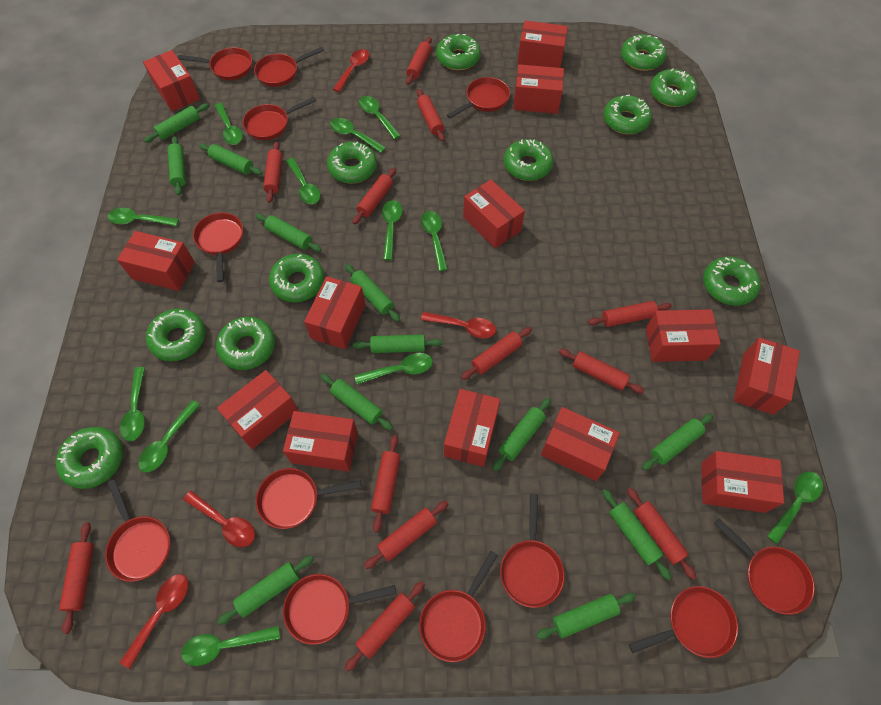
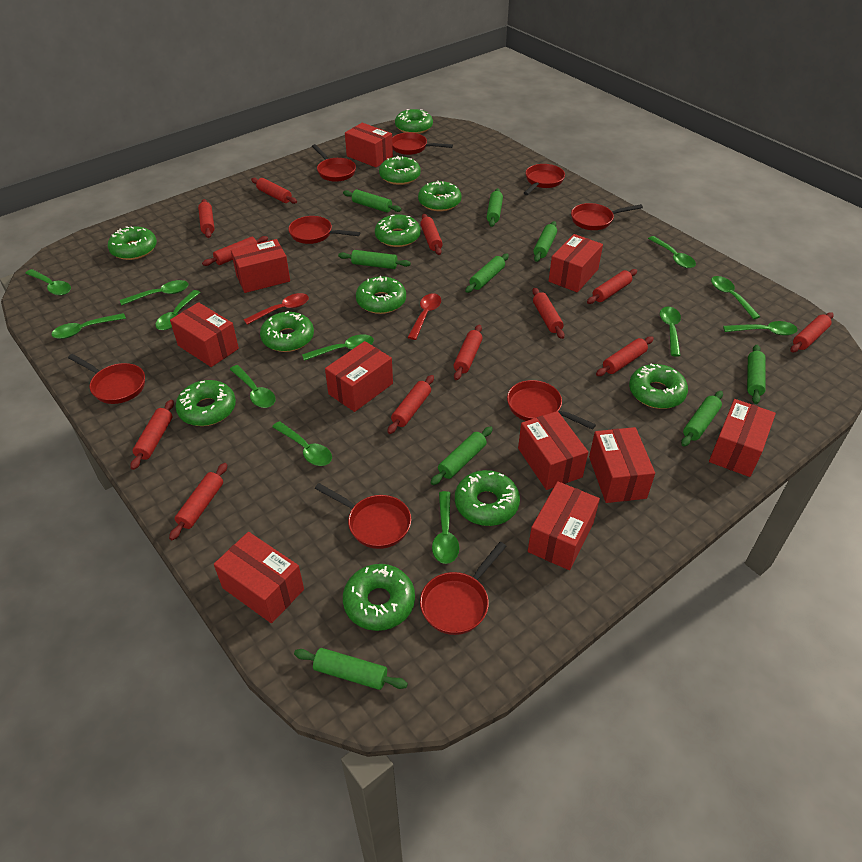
green rolling pin: [144,103,209,143] [168,136,186,195] [199,143,262,175] [217,556,314,625] [255,213,322,252] [321,374,393,430] [345,264,400,322] [353,335,443,353] [493,398,551,471] [536,593,636,639] [602,489,672,580] [642,414,713,470] = 12 -> [294,648,408,690] [338,250,411,269] [343,190,402,212] [430,426,493,485] [465,254,509,293] [486,188,503,227] [533,221,557,262] [681,391,723,447] [747,345,766,404] = 9
red box: [117,231,195,291] [143,50,200,111] [217,370,298,449] [283,411,358,472] [304,276,365,349] [444,389,500,467] [463,179,525,249] [513,64,564,114] [517,20,568,68] [541,407,620,481] [646,309,721,362] [701,451,784,513] [734,337,800,415] = 13 -> [170,302,239,367] [214,532,304,623] [231,239,290,293] [325,341,393,412] [345,123,393,167] [518,411,588,490] [528,481,600,570] [549,234,603,292] [589,427,655,503] [709,399,776,477] = 10
red pan: [105,479,171,582] [178,47,252,80] [193,212,243,282] [242,97,316,140] [254,47,324,87] [256,468,362,529] [283,574,396,645] [419,551,498,662] [447,77,510,119] [500,493,565,608] [629,586,738,658] [714,518,815,615] = 12 -> [68,354,145,404] [288,216,360,244] [312,144,356,182] [315,483,411,549] [392,132,453,155] [420,542,507,635] [507,380,596,430] [524,164,565,195] [571,203,643,230] = 9
red spoon: [120,574,188,669] [183,491,255,547] [333,49,369,92] [421,312,496,338] = 4 -> [244,293,309,325] [407,293,441,340] = 2

